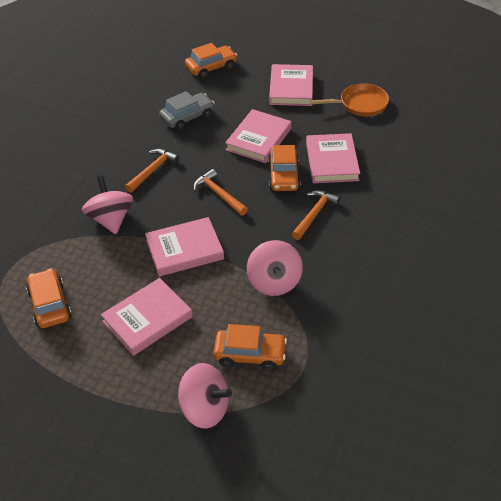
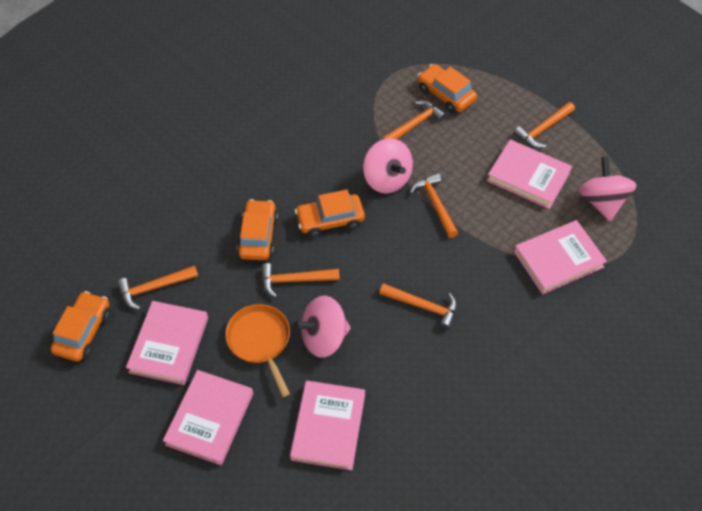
grey car: [159,91,215,131] = 1 -> none = 0
orange hammer: [125,149,180,193] [193,169,248,215] [292,190,340,240] = 3 -> [117,265,198,310] [261,263,340,298] [379,283,457,330] [382,101,446,140] [410,173,458,238] [513,102,575,148] = 6

